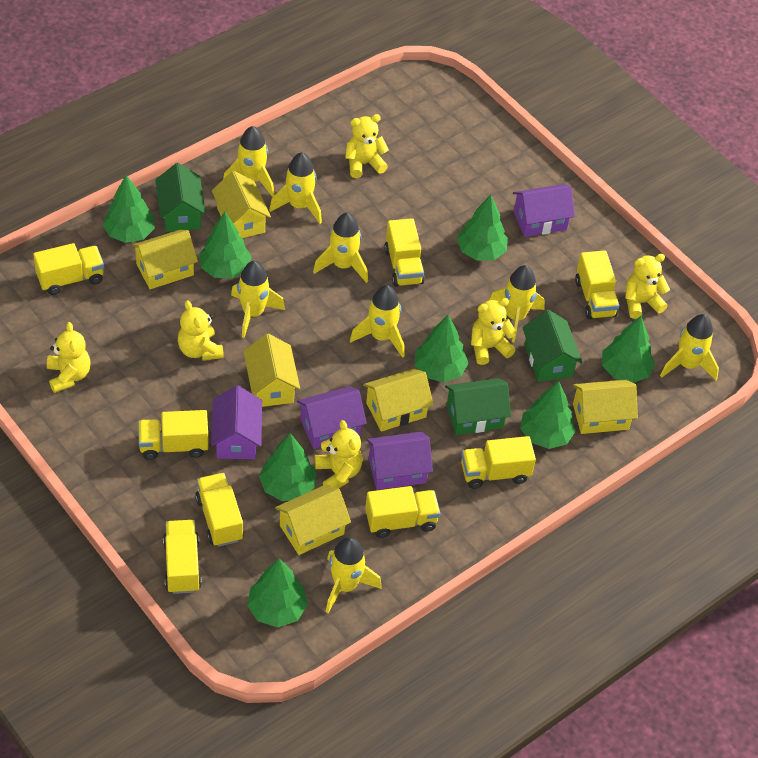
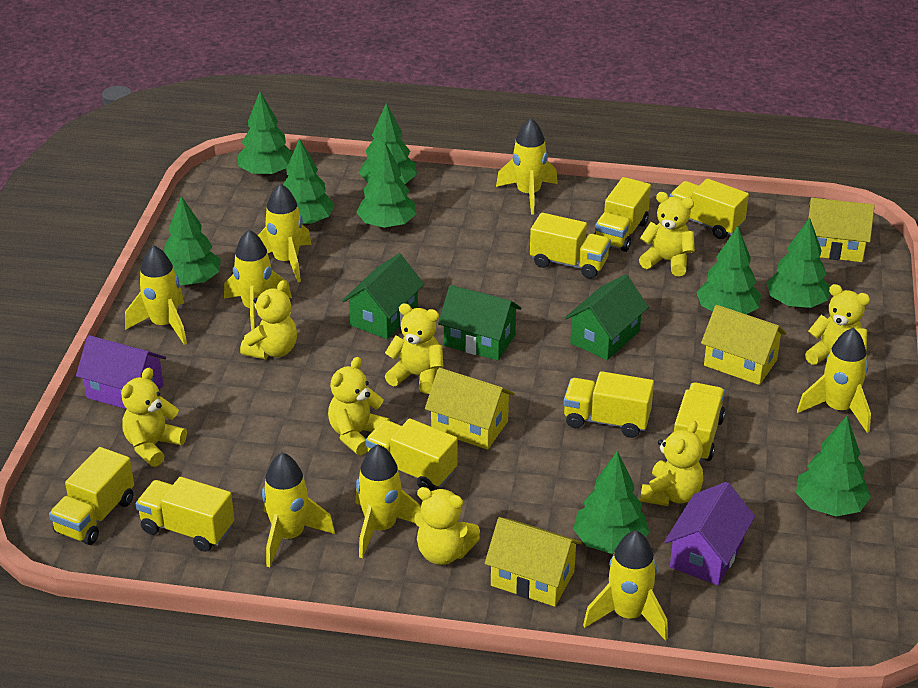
green tree: [103,175,155,243] [199,212,252,279] [247,558,308,627] [259,433,316,501] [414,315,469,382] [457,195,508,261] [520,381,576,449] [602,316,655,383] = 8 -> [164,196,221,286] [238,92,293,177] [283,138,335,226] [356,141,416,229] [359,103,417,184] [573,451,649,554] [696,226,761,314] [766,218,830,308] [796,416,871,517] = 9
purple house: [211,386,262,459] [297,386,367,449] [366,431,433,490] [513,185,575,237] = 4 -> [76,335,166,409] [664,482,755,585] = 2
yellow house: [131,230,198,289] [212,171,271,238] [243,334,300,407] [275,484,351,555] [363,369,434,432] [573,380,638,434] = 6 -> [425,368,515,450] [485,517,582,607] [701,305,786,385] [808,198,875,262] = 4
yellow teddy bear: [47,322,90,393] [178,300,224,361] [315,420,362,489] [345,114,389,178] [471,298,517,365] [625,254,670,319] = 6 -> [121,368,187,467] [240,280,297,359] [328,357,390,455] [385,303,443,394] [414,487,480,565] [639,192,695,276] [640,420,703,506] [805,284,870,365] = 8

